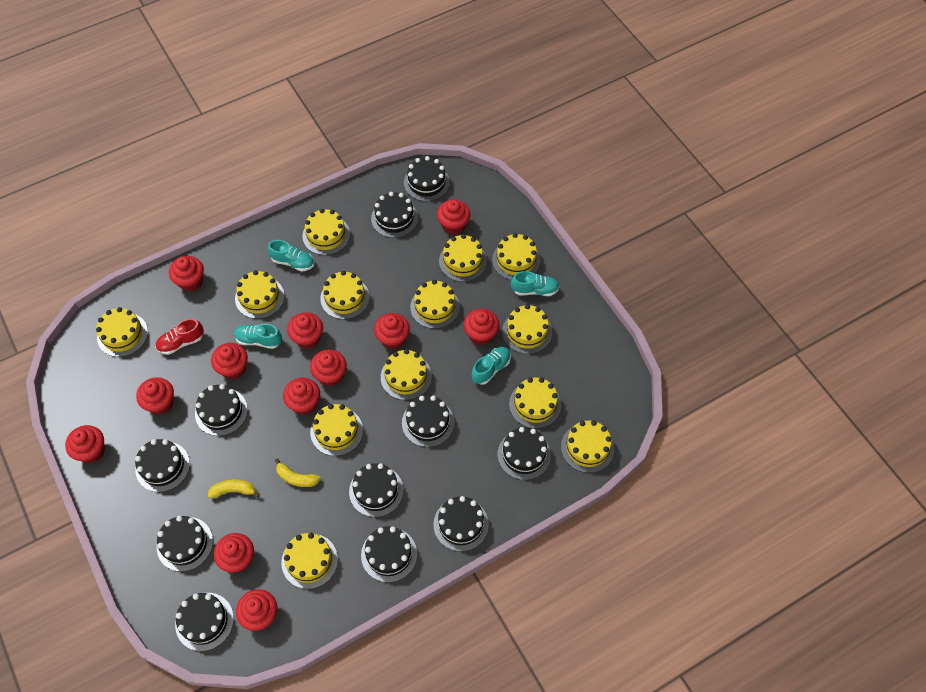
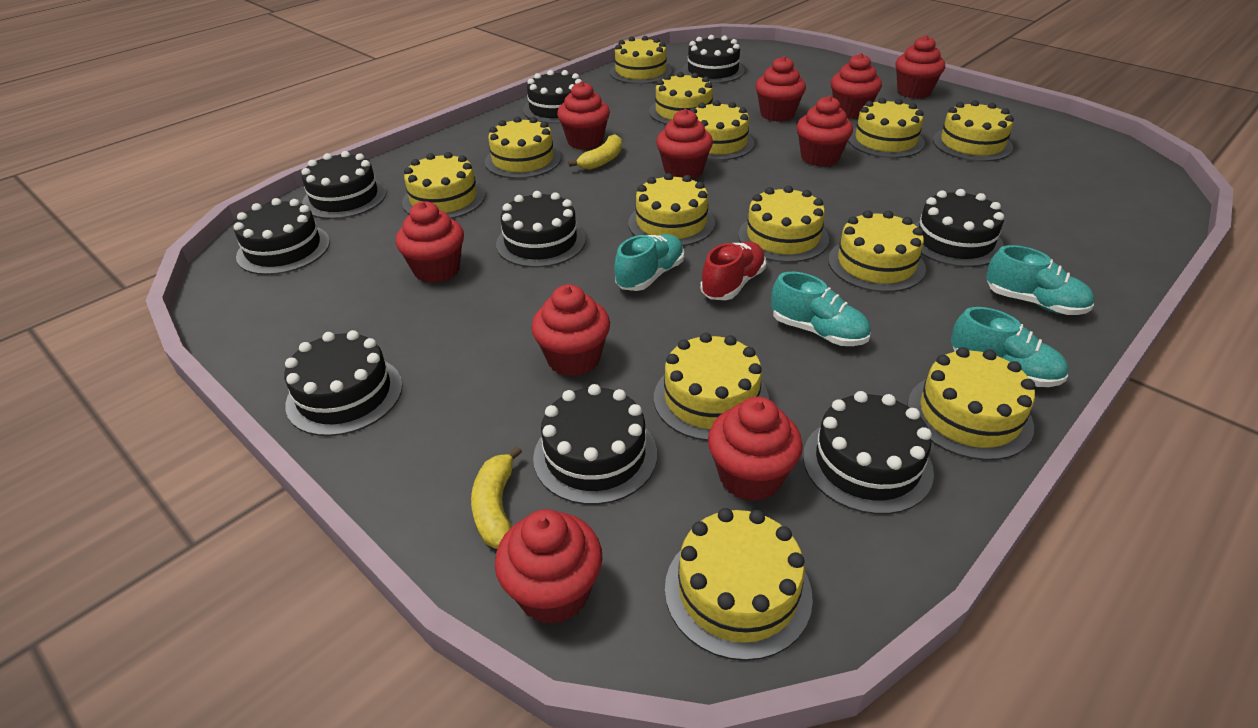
black cake: [135,439,190,492] [157,516,213,572] [175,593,234,651] [195,384,248,436] [349,463,404,517] [361,526,417,583] [371,192,418,238] [402,395,454,447] [404,156,450,201] [433,496,489,552] [498,427,551,480] = 11 -> [234,198,330,275] [285,330,402,436] [301,151,386,219] [496,191,586,267] [523,70,582,124] [533,384,657,505] [682,35,745,83] [803,391,934,514] [914,189,1004,267] = 9
red cupcake: [65,425,105,463] [136,377,174,415] [169,256,204,292] [211,343,248,380] [214,533,254,573] [236,589,277,631] [283,378,320,415] [287,312,323,349] [310,349,347,387] [374,313,410,350] [437,199,470,235] [464,309,499,345] = 12 -> [396,201,464,283] [495,509,602,624] [531,285,610,377] [557,81,610,149] [656,109,713,179] [708,397,803,501] [755,56,806,122] [796,96,853,167] [831,53,882,119] [895,35,945,99] = 10

